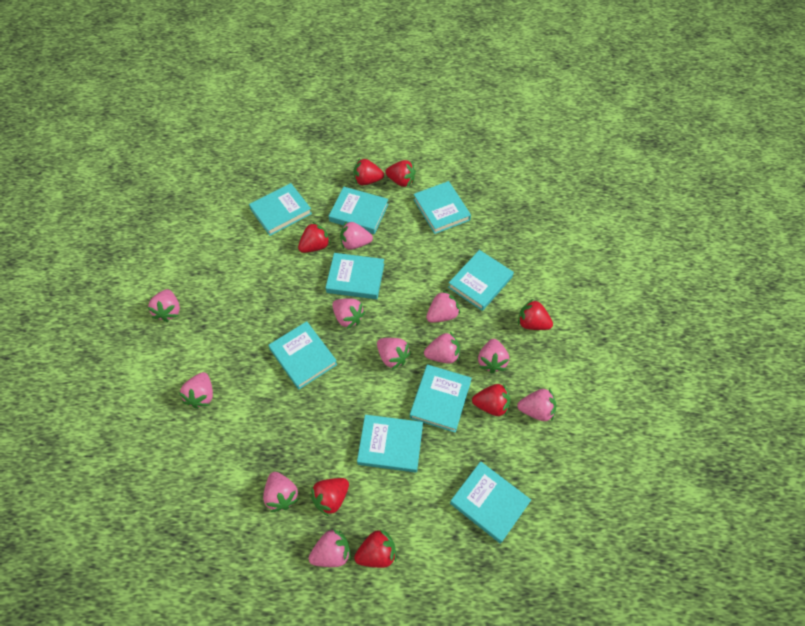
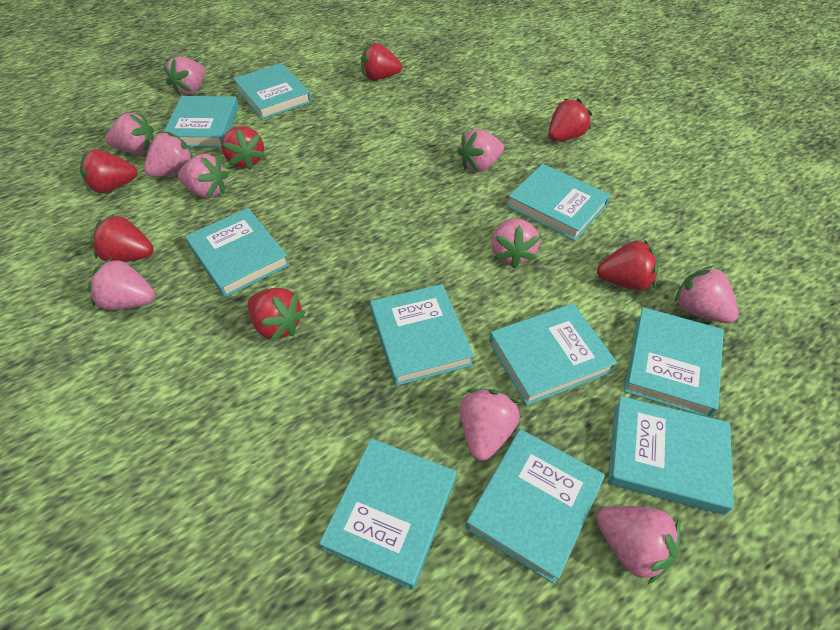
pink strawberry: [147,289,180,322] [179,372,213,409] [263,472,299,512] [309,529,351,567] [332,298,365,329] [340,221,373,250] [377,338,411,370] [424,332,460,364] [426,290,460,323] [478,339,509,374] [517,389,556,421] = 11 -> [87,258,155,310] [105,112,154,154] [144,132,193,177] [163,56,205,96] [178,154,228,198] [457,129,504,172] [460,389,520,461] [491,218,540,268] [596,506,681,585] [675,265,739,323] = 10
turquoise book: [249,183,312,236] [268,321,337,389] [326,253,384,299] [329,187,388,234] [357,415,423,473] [410,364,472,433] [413,181,471,234] [448,250,514,311] [450,461,531,544] = 9 -> [163,96,239,147] [185,208,289,298] [233,63,312,120] [319,438,457,590] [370,284,474,386] [465,429,605,584] [489,303,617,405] [507,164,610,241] [608,396,734,515] [624,307,724,418] = 10

